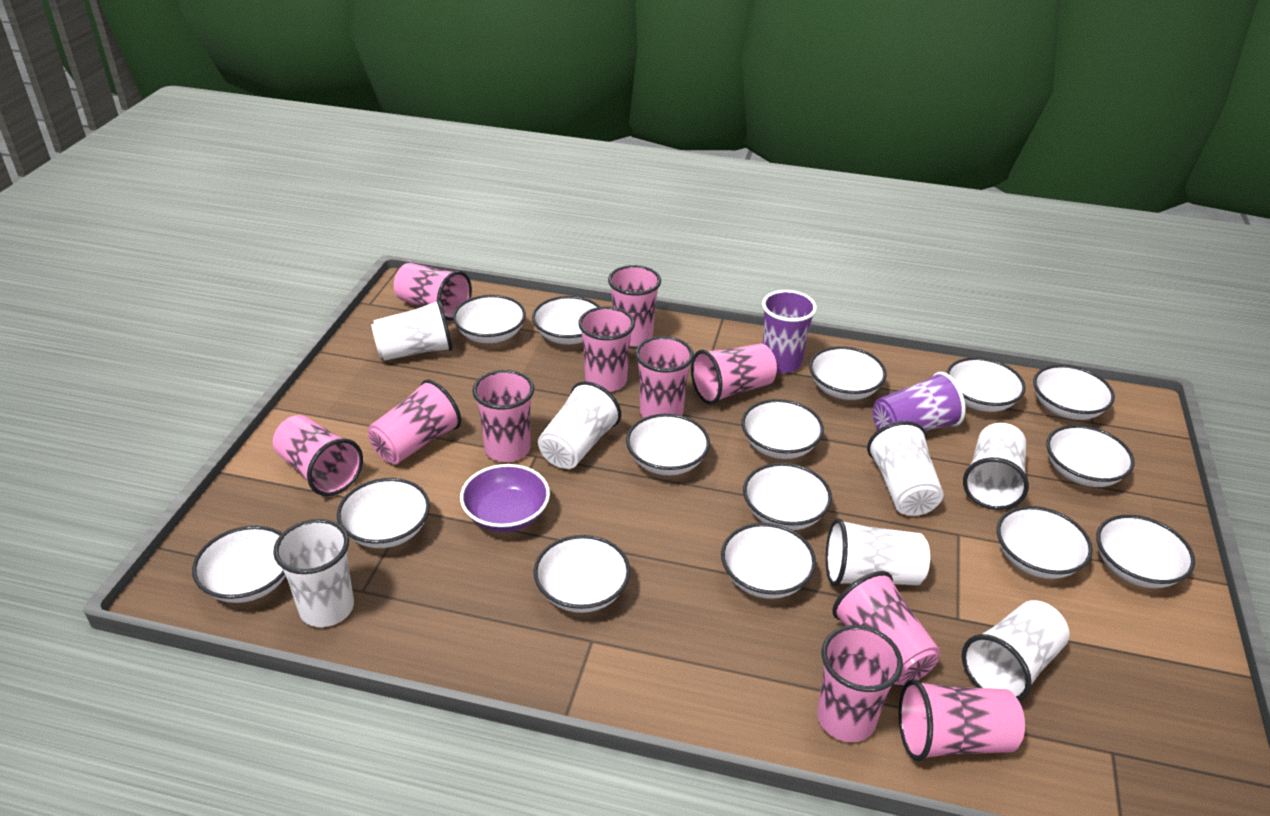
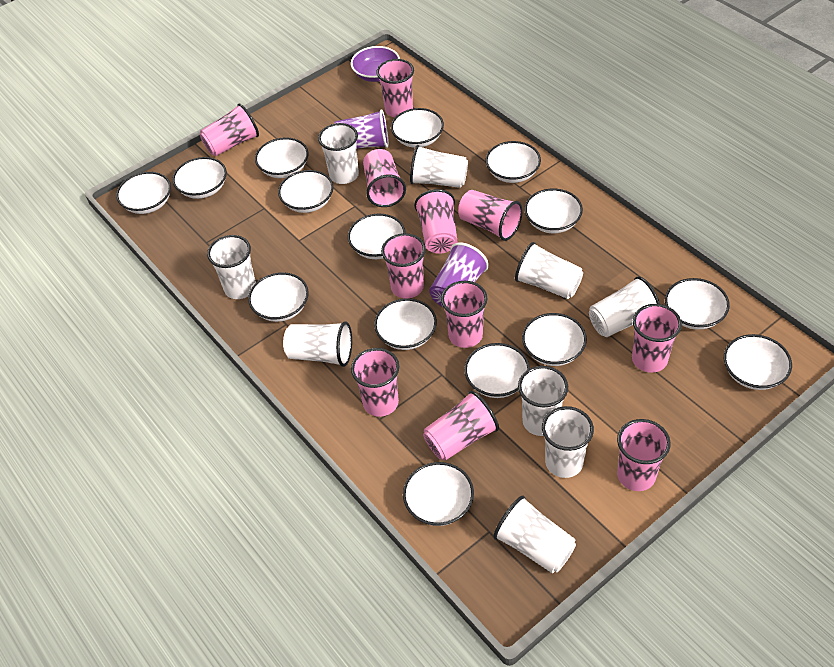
white cup: [273,519,354,627] [371,299,453,361] [538,381,621,469] [826,518,930,586] [867,421,944,516] [962,600,1070,701] [963,423,1029,510] = 7 -> [207,235,256,299] [283,321,352,367] [318,123,359,184] [410,145,468,188] [493,496,576,573] [515,242,583,299] [518,366,568,436] [542,406,594,478] [589,276,660,337] = 9

